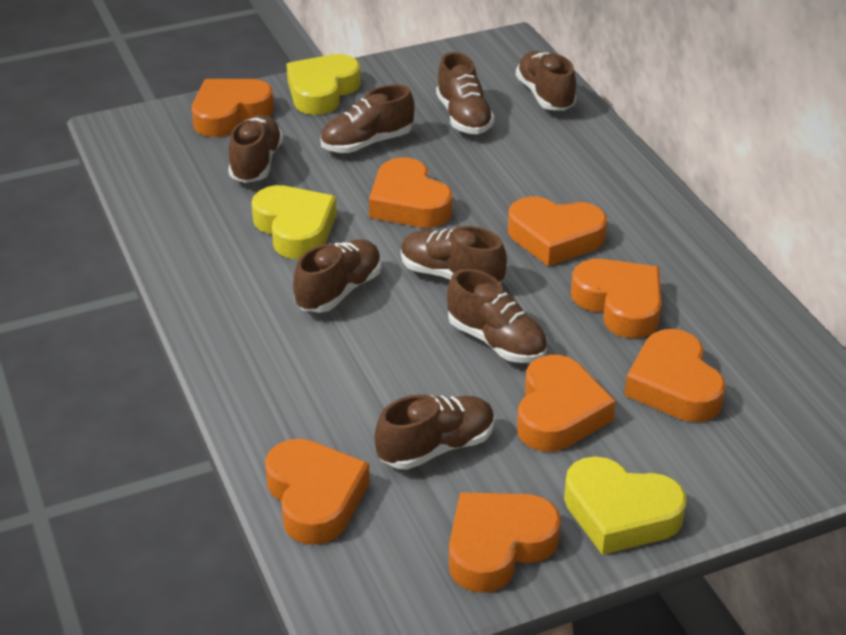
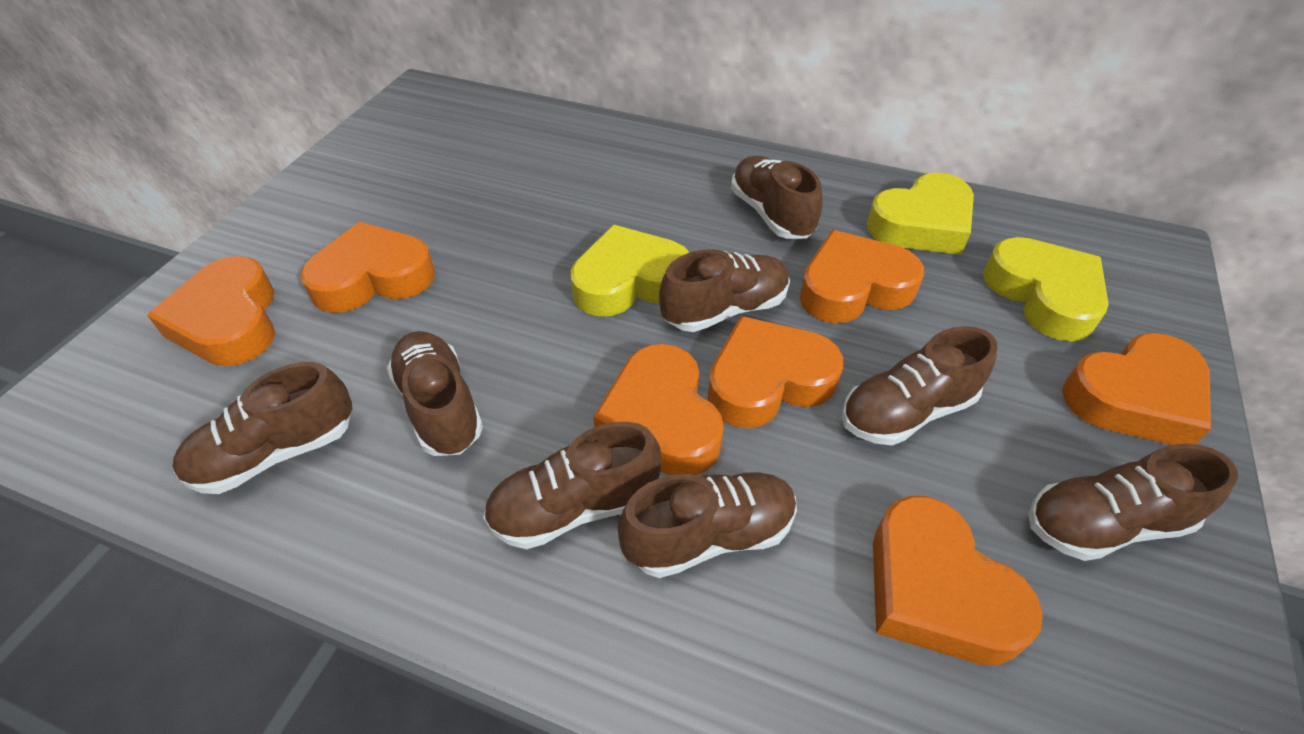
orange heart: [192,79,274,137] [265,439,370,545] [369,157,452,228] [449,492,561,593] [508,197,607,266] [517,355,616,452] [571,259,662,338] [624,329,726,422] = 8 -> [147,256,275,366] [300,221,435,313] [593,344,724,475] [707,316,843,428] [799,230,924,323] [873,496,1043,665] [1062,333,1211,445] = 7

